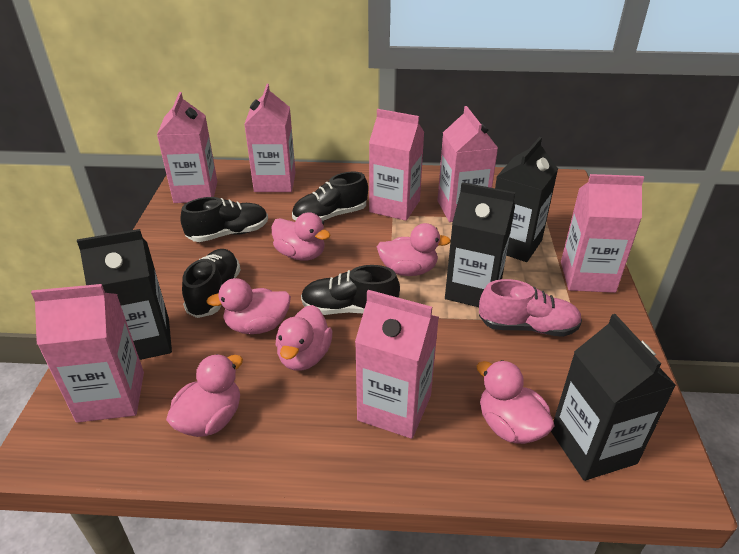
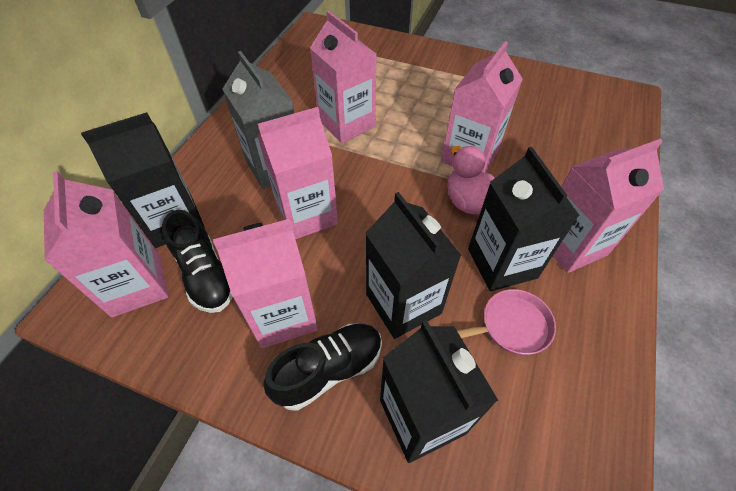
black shoe: [181,197,268,242] [182,249,241,318] [292,171,368,221] [301,265,400,315] = 4 -> [162,210,233,313] [263,324,382,411] = 2
grey carton: none = 0 -> [223,51,294,189] = 1
pink carton: [31,284,144,423] [157,92,217,203] [244,84,296,192] [355,290,439,439] [369,109,424,221] [438,106,498,222] [561,174,644,293] = 7 -> [44,171,168,318] [213,219,318,348] [257,107,338,239] [310,11,376,143] [441,41,523,172] [553,139,664,273] = 6
pink duck: [166,354,243,437] [206,278,291,334] [271,212,331,261] [275,305,332,371] [377,223,451,276] [477,360,554,444] = 6 -> [447,146,495,215] = 1
pink pan: none = 0 -> [457,289,556,355] = 1
pink shoe: [479,279,582,337] = 1 -> none = 0

